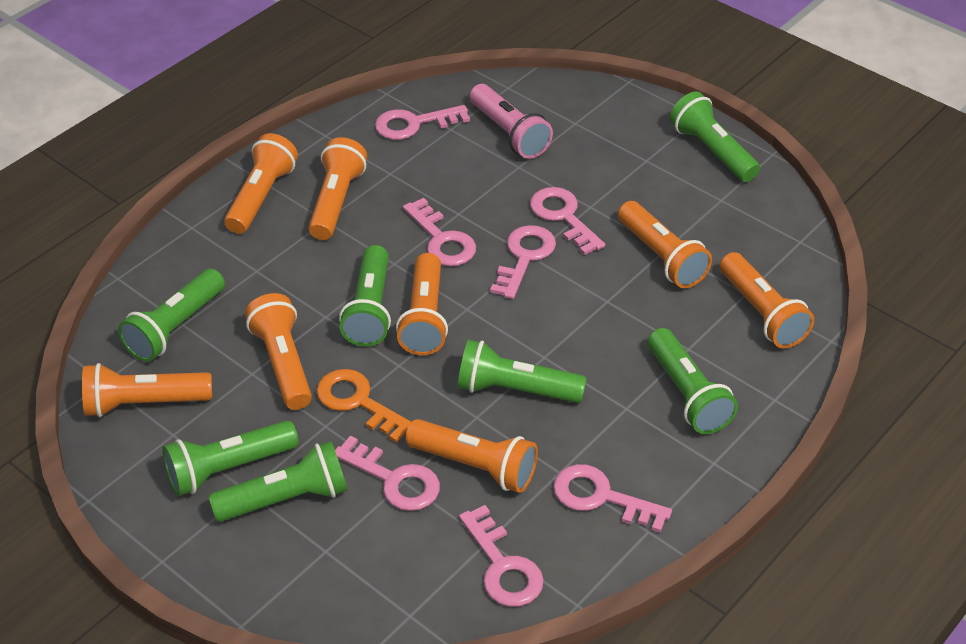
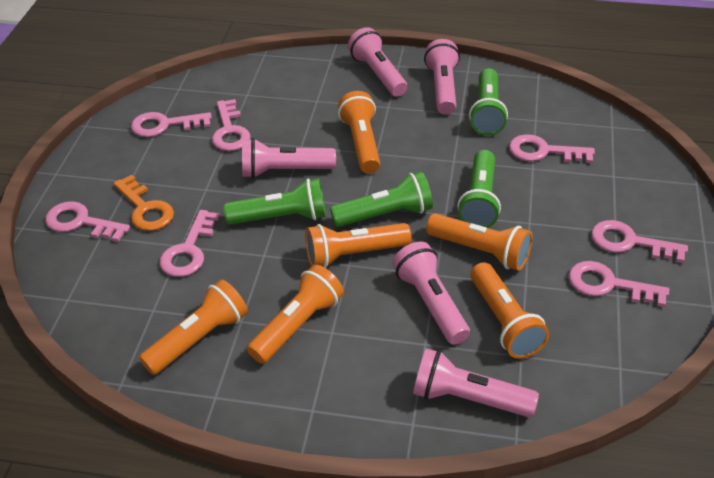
green flashlight: [118,269,225,362] [162,420,299,496] [209,441,348,522] [339,245,391,347] [458,340,586,403] [648,328,738,434] [670,91,760,182] = 7 -> [224,178,326,225] [330,171,433,227] [457,150,501,228] [469,68,508,135] = 4
orange flashlight: [82,363,212,417] [224,133,298,234] [245,293,312,410] [308,137,367,240] [396,253,448,355] [406,419,538,493] [618,201,712,288] [720,252,814,348] = 8 -> [139,279,248,375] [247,265,344,364] [305,223,412,268] [338,91,380,173] [426,213,533,271] [470,262,549,359] = 6
pink flashlight: [470,84,553,159] = 1 -> [242,138,336,178] [348,27,407,97] [392,242,470,345] [413,348,539,417] [424,39,460,115] = 5

